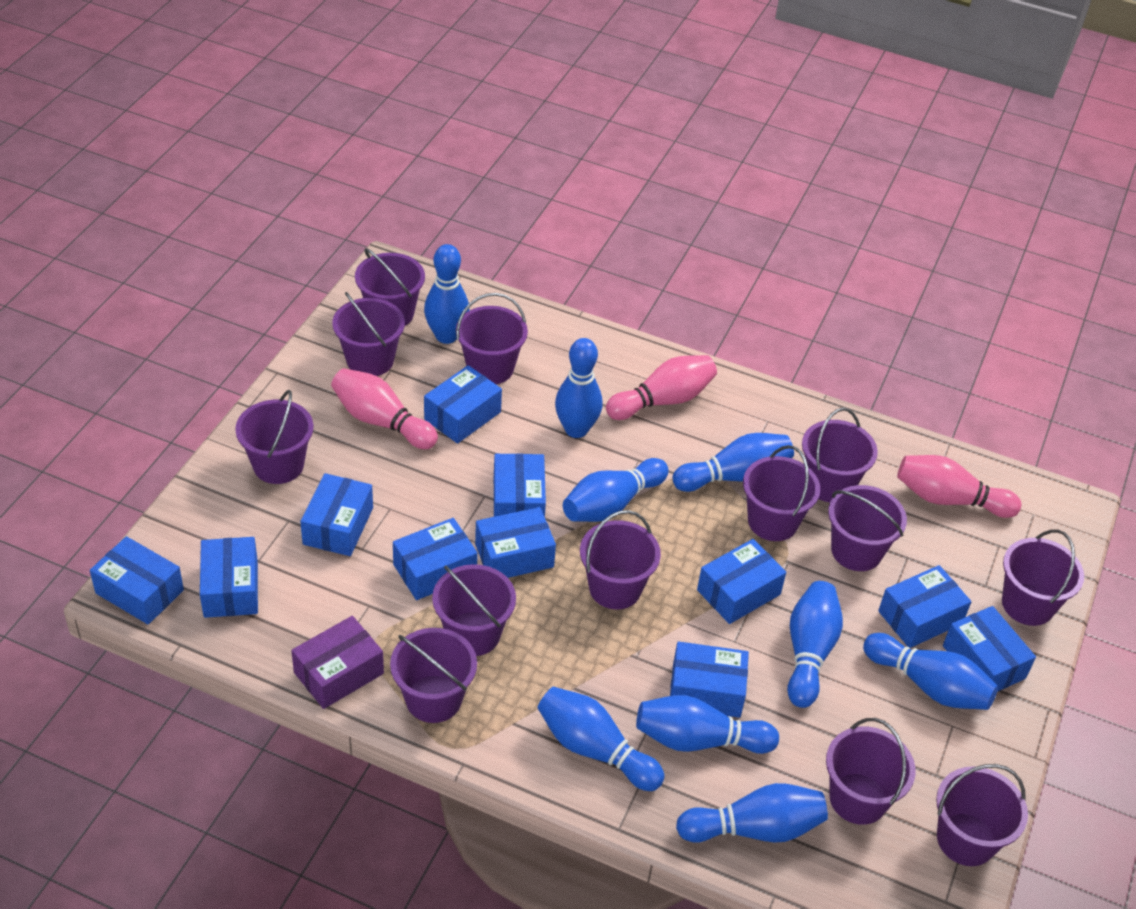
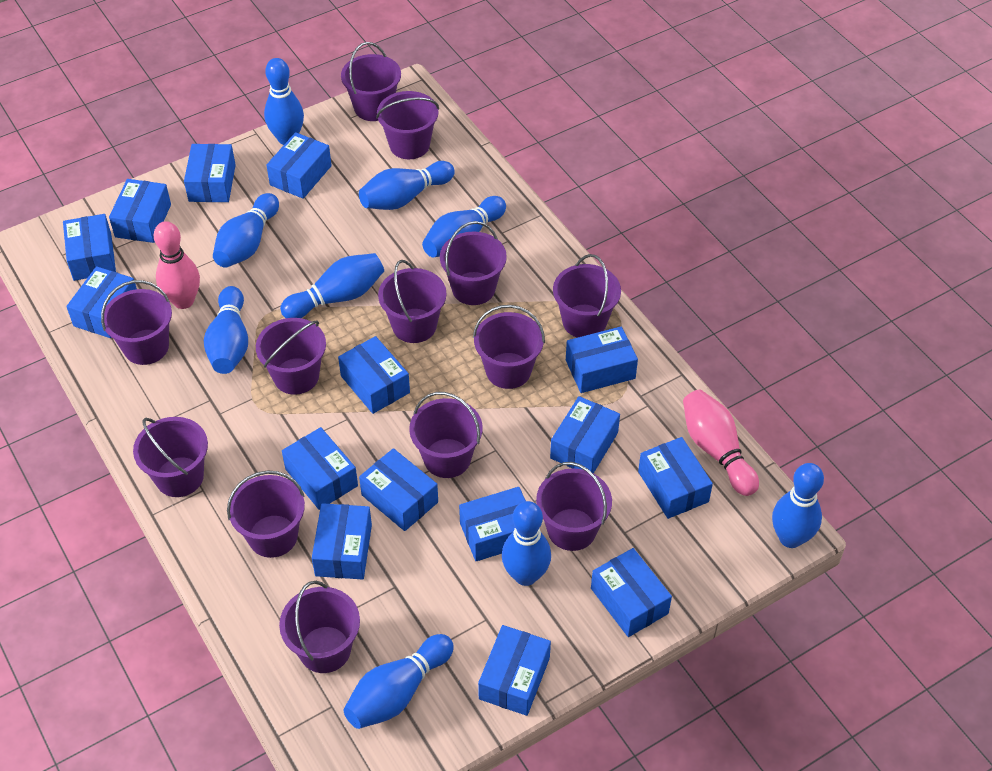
blue box: [90,536,184,625] [200,537,258,618] [300,473,373,556] [393,518,478,600] [424,365,502,444] [475,507,556,578] [494,453,546,517] [670,641,749,718] [697,539,786,624] [878,565,971,648] [943,606,1036,692] = 11 -> [63,214,116,281] [66,266,137,338] [109,179,171,243] [184,144,236,202] [266,132,332,199] [282,427,358,510] [312,503,372,580] [338,336,410,414] [359,448,438,531] [459,487,526,561] [478,625,551,716] [550,396,620,473] [566,326,638,393] [591,548,672,637] [638,437,713,519] = 15
pink bowling pin: [331,368,438,449] [606,355,717,420] [897,455,1021,518] = 3 -> [154,221,200,309] [683,389,759,496] = 2
purple box: [291,616,384,709] = 1 -> none = 0

